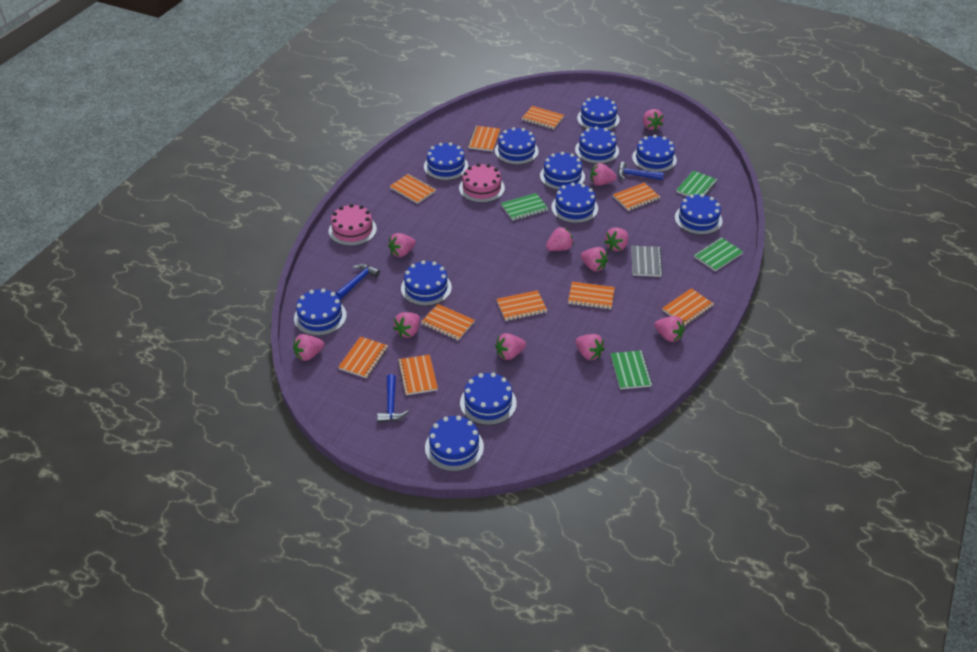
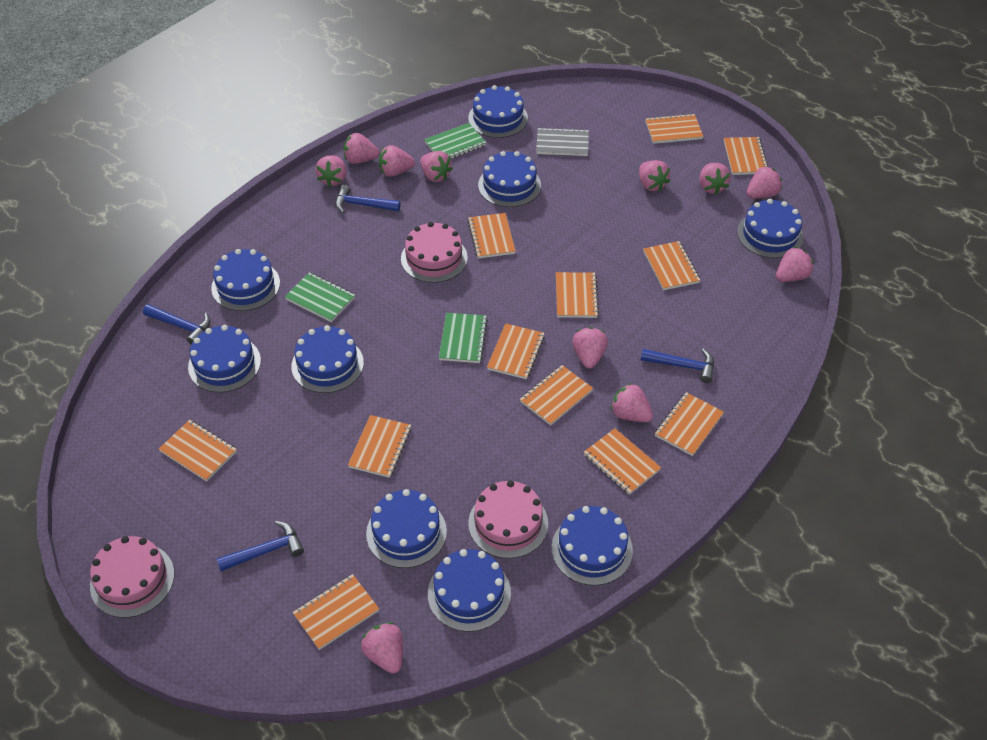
blue cake: [294,288,347,336] [401,260,452,306] [424,142,468,180] [425,416,484,471] [460,373,517,425] [495,127,539,165] [540,152,585,190] [551,183,598,223] [575,127,619,164] [577,96,620,130] [632,135,677,172] [675,194,723,235] = 12 -> [188,325,261,393] [211,249,280,311] [291,325,364,393] [366,489,447,568] [428,549,511,632] [468,85,528,138] [478,151,541,207] [551,506,633,585] [737,199,804,258] = 9
blue hammer: [335,264,380,299] [377,374,409,422] [618,162,664,180] = 3 -> [143,304,210,345] [217,521,304,571] [335,185,401,213] [641,348,714,383] = 4
green notebook: [501,193,548,221] [611,350,652,389] [676,170,717,196] [694,237,743,272] = 4 -> [285,272,355,322] [424,123,486,159] [439,313,488,363] = 3
orange notebook: [339,336,388,378] [390,174,436,204] [398,354,438,395] [421,304,475,341] [468,126,500,151] [496,290,547,321] [522,106,564,129] [568,282,615,309] [613,183,660,211] [662,288,714,326] = 10 -> [159,420,237,481] [293,574,379,650] [348,415,412,478] [468,213,516,258] [487,323,545,379] [520,365,593,425] [556,272,599,318] [584,428,661,495] [643,241,700,290] [646,113,703,144] [655,392,724,456] [724,137,768,175] = 12
pink cake: [329,204,377,246] [459,163,505,203] = 2 -> [90,536,174,618] [401,222,468,283] [468,480,548,559] = 3

